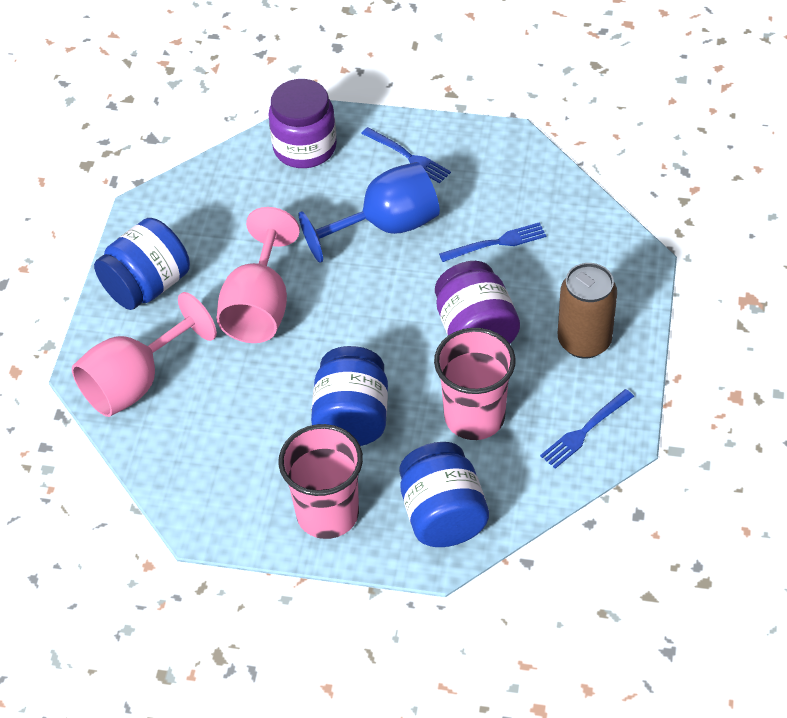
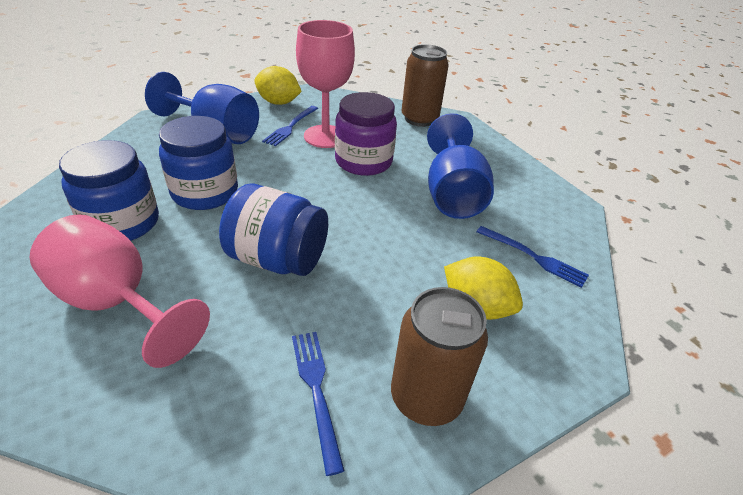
blue goblet: [298,162,440,263] = 1 -> [145,72,259,144] [427,113,494,219] = 2
brown can: [558,263,617,359] = 1 -> [391,287,488,426] [401,44,449,127] = 2
pink cup: [278,424,363,539] [434,328,516,440] = 2 -> none = 0
purple jar: [268,79,337,168] [435,261,520,344] = 2 -> [335,92,397,176] = 1
yellow lemon: none = 0 -> [254,66,302,105] [444,257,523,320] = 2

